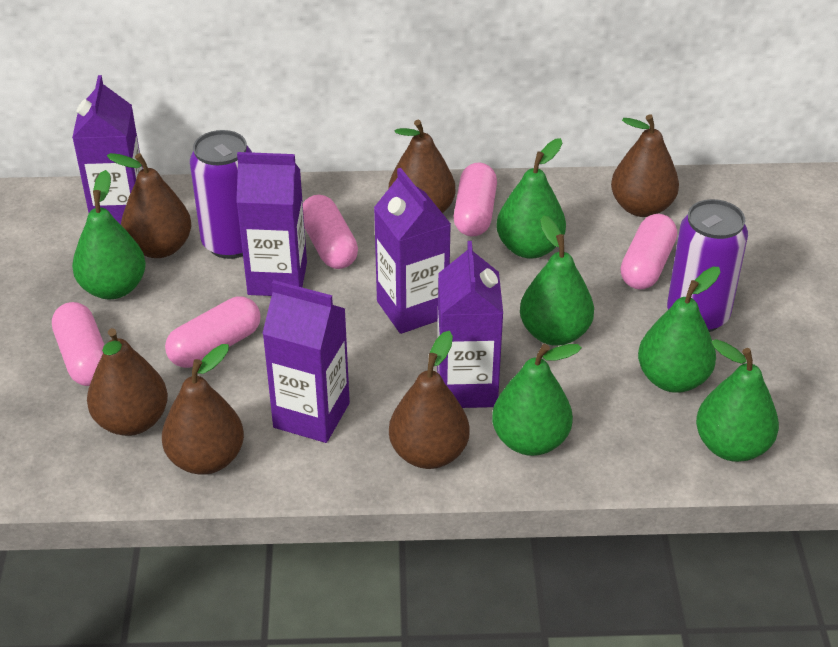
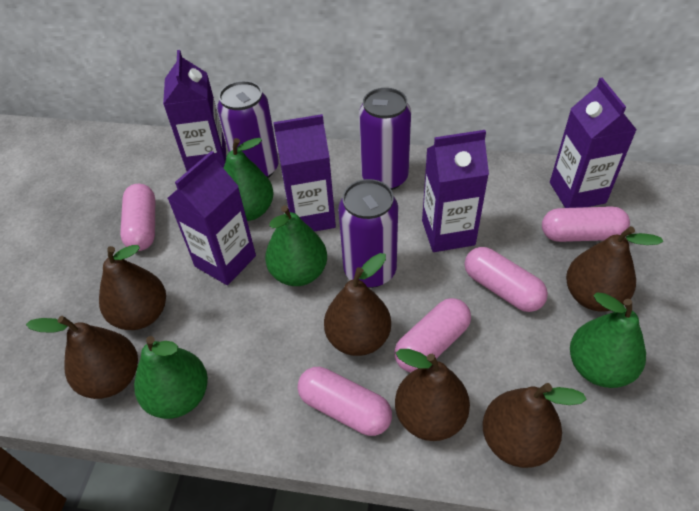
green pear: [72,170,146,299] [492,344,582,456] [496,138,566,259] [520,215,594,346] [638,267,721,393] [696,339,779,462] = 6 -> [134,336,208,419] [223,138,274,221] [265,205,327,286] [570,292,646,388] = 4
purple can: [190,130,252,259] [667,199,748,332] = 2 -> [217,81,279,178] [338,179,398,288] [359,88,411,190] = 3

